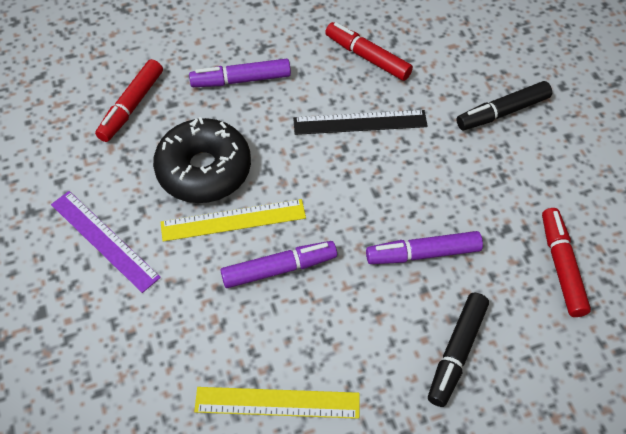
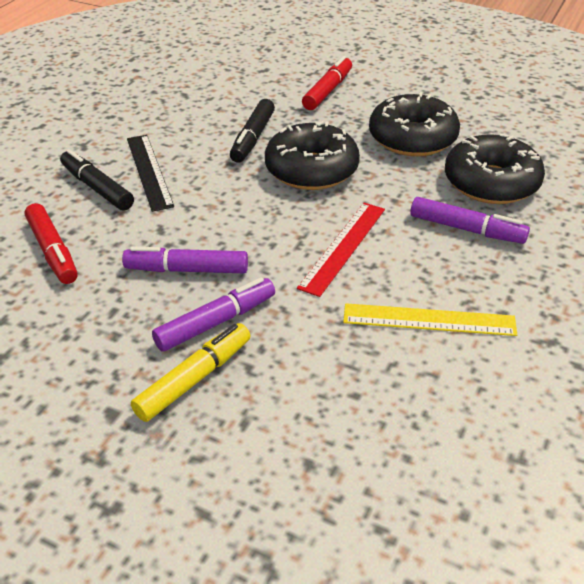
black donut: [153,117,251,203] = 1 -> [265,121,360,190] [369,92,460,156] [445,134,545,204] = 3
purple ruler: [51,191,161,293] = 1 -> none = 0
red marker: [95,59,163,142] [325,22,413,81] [542,208,591,317] = 3 -> [25,203,78,284] [302,56,352,110] = 2
red ruler: none = 0 -> [297,203,385,297] = 1
yellow marker: none = 0 -> [131,323,250,422] = 1
yellow ruler: [161,199,306,242] [194,387,360,419] = 2 -> [343,303,517,336] = 1

